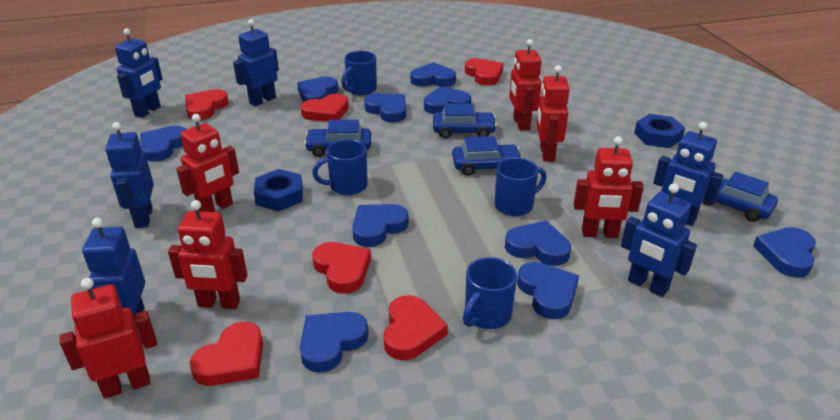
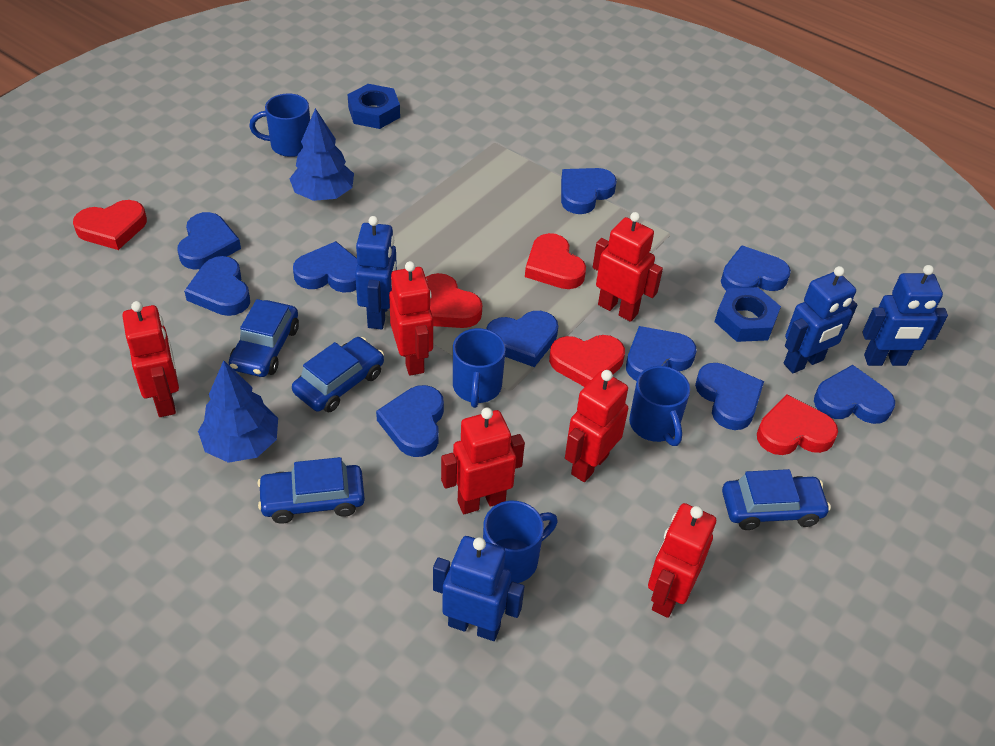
blue robot: [82,218,145,328] [105,122,154,228] [115,28,163,118] [233,19,279,106] [621,183,697,297] [653,122,723,226] = 6 -> [355,216,397,329] [433,536,524,641] [784,266,857,373] [862,265,948,366] = 4
blue tree: none = 0 -> [198,360,278,463] [290,108,354,201] = 2
red heart: [185,89,229,120] [190,322,263,386] [300,94,349,122] [312,242,371,294] [384,295,448,360] [465,58,503,85] = 6 -> [73,200,147,250] [426,273,482,328] [525,233,586,289] [549,335,625,387] [757,394,838,455] = 5

